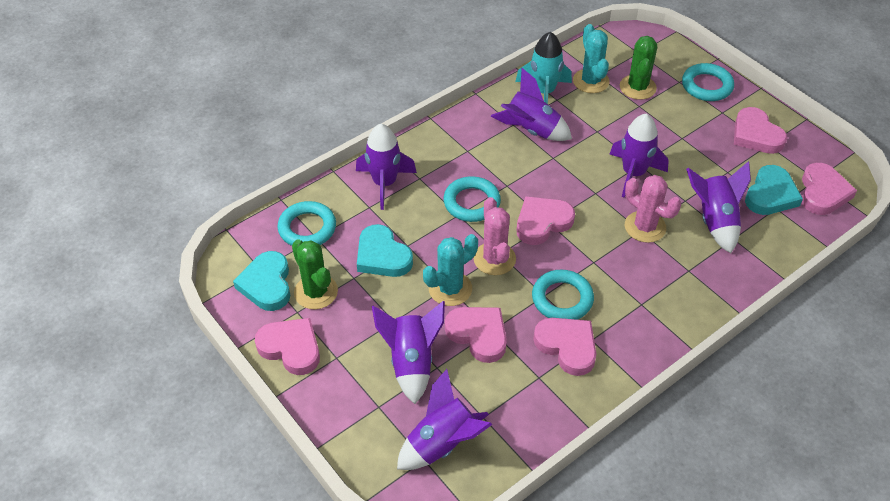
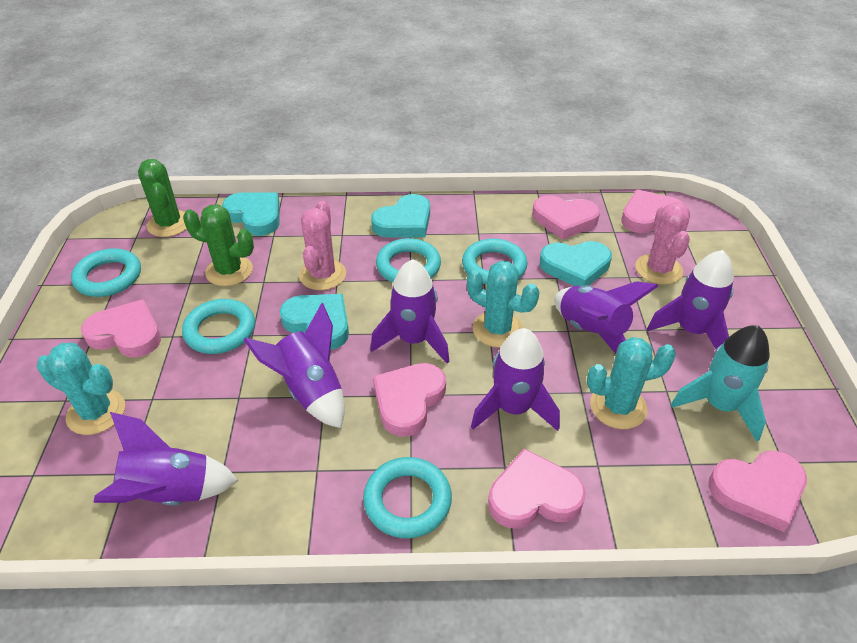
turquoise cactus: [423,234,478,306] [573,24,610,93] = 2 -> [37,343,125,435] [467,261,539,348] [587,337,676,429] = 3
turquoise heart: [233,251,290,311] [357,224,413,277] [745,165,803,215] = 3 -> [222,193,280,236] [280,294,349,350] [371,194,430,238] [540,241,612,286] = 4
turquoise ring: [277,201,336,246] [443,176,501,222] [532,269,594,320] [682,63,734,101] = 4 -> [71,248,141,297] [182,299,255,354] [363,457,452,538] [376,238,441,283] [462,238,527,285] = 5

